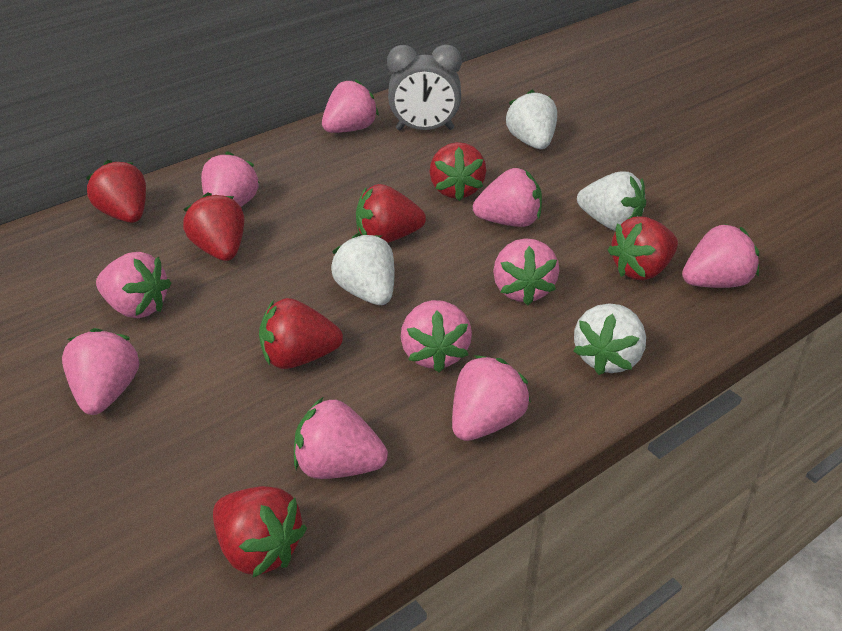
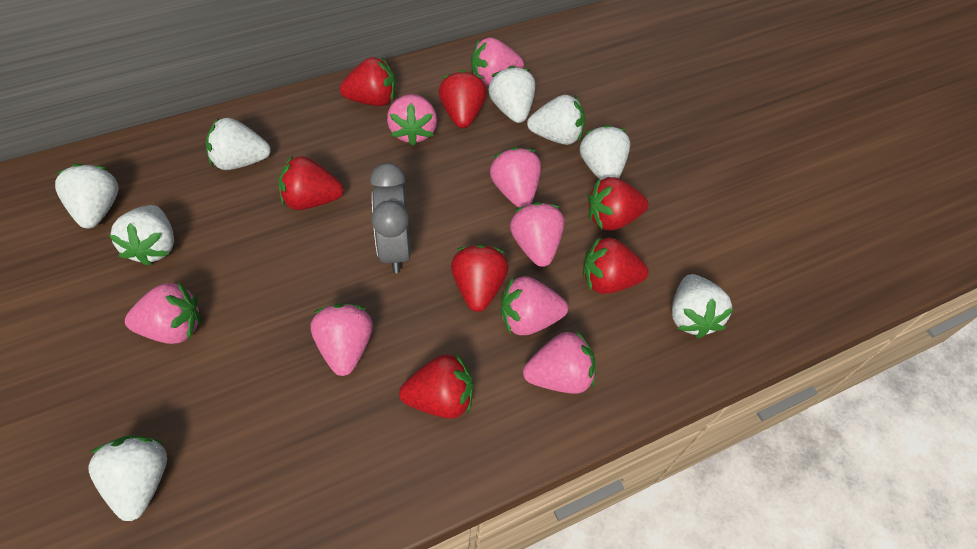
pink strawberry: [62,328,139,415] [96,252,171,318] [201,151,259,207] [294,397,388,479] [322,79,379,133] [401,300,472,373] [452,355,531,441] [473,168,542,227] [493,238,559,306] [682,224,759,288] = 10 -> [125,282,201,344] [311,303,373,376] [387,94,437,146] [471,37,524,86] [490,147,541,208] [501,276,568,335] [510,202,565,267] [523,330,596,394] = 8
white strawberry: [331,233,394,305] [506,90,557,149] [573,304,646,375] [577,171,646,231] = 4 -> [55,164,119,228] [88,435,167,521] [109,205,174,266] [206,118,271,170] [488,66,535,123] [527,95,585,145] [580,125,630,181] [672,274,734,338] = 8

